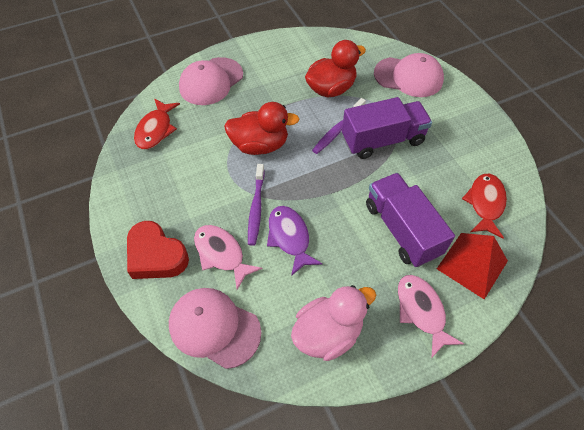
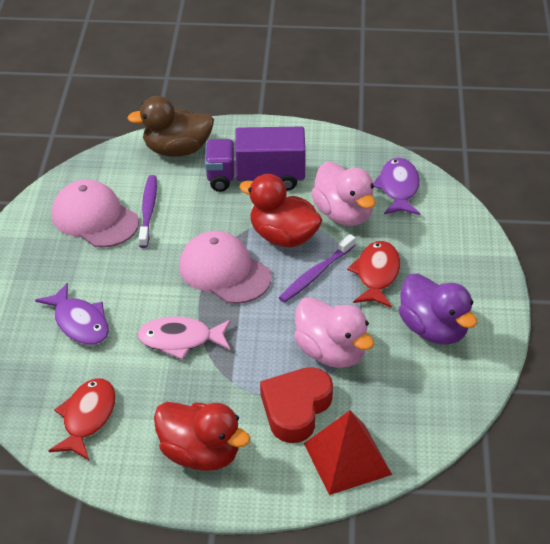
brown duck: none = 0 -> [127,96,214,156] = 1
pink cap: [169,288,261,369] [179,57,243,105] [374,53,444,97] = 3 -> [52,180,139,248] [179,231,271,304] = 2
pink duck: [291,285,376,361] = 1 -> [294,297,374,368] [311,162,376,226] = 2
pink fish: [194,225,262,290] [398,275,464,358] = 2 -> [137,317,231,360] = 1
purple duck: none = 0 -> [399,274,477,344] = 1
purple fish: [267,206,322,276] = 1 -> [35,282,109,345] [373,158,420,215] = 2
purple truck: [342,97,432,159] [366,173,455,267] = 2 -> [205,126,306,192] = 1

